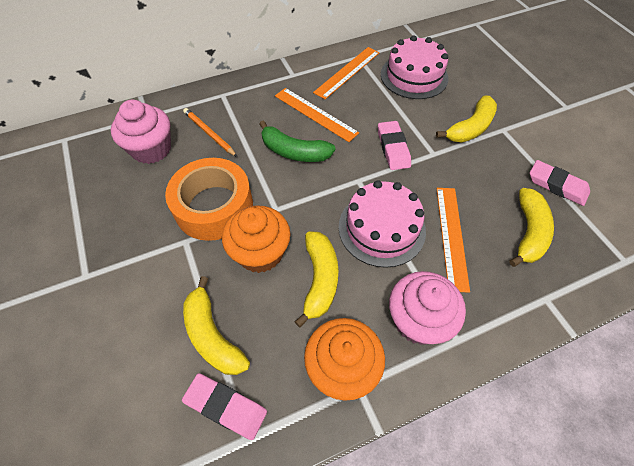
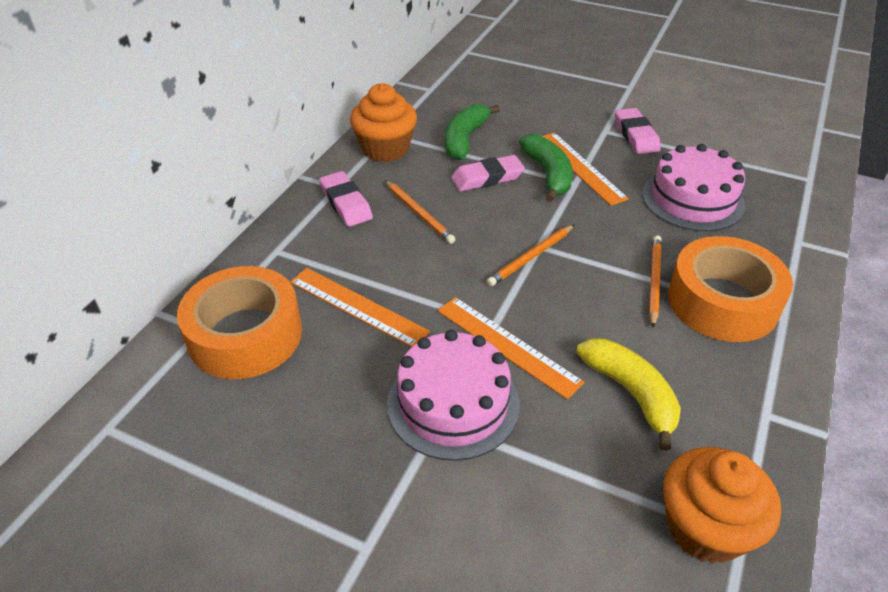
green banana: [259,120,335,162] = 1 -> [445,104,500,160] [519,134,573,202] = 2
orange pencil: [183,108,237,157] = 1 -> [385,180,455,244] [487,224,575,286] [649,236,662,328] = 3
orange tape: [165,158,253,241] = 1 -> [177,266,302,379] [668,236,793,342] = 2
pink cupcake: [111,100,171,164] [389,271,466,345] = 2 -> none = 0
yellow banana: [183,276,250,375] [295,231,338,328] [436,95,497,143] [509,188,554,267] = 4 -> [576,338,681,451] = 1

